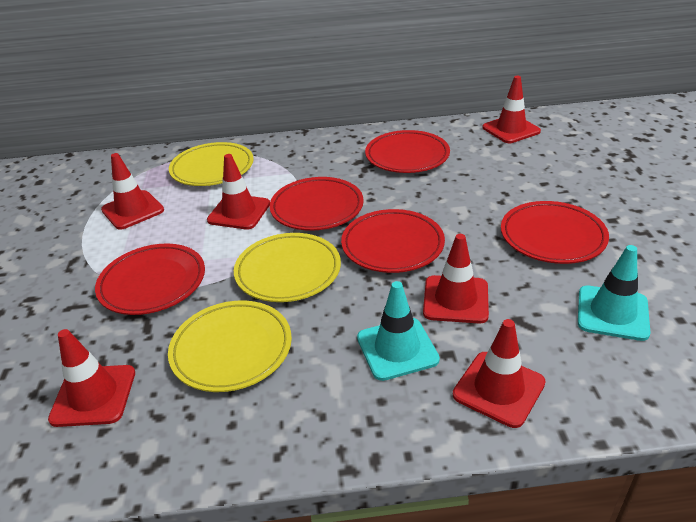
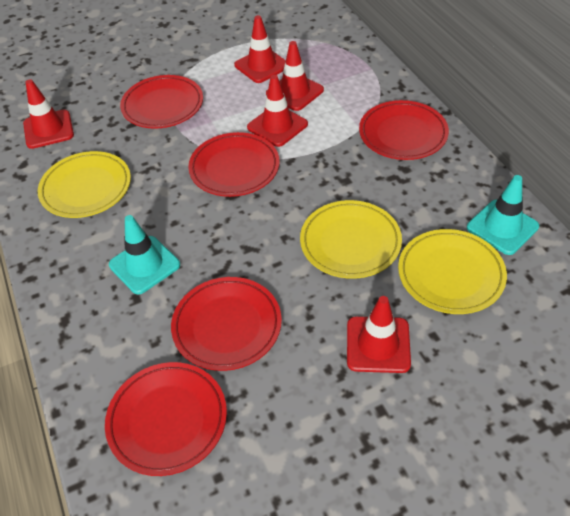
red traffic cone: [48,329,135,427] [101,153,164,230] [207,154,270,230] [423,234,489,323] [453,319,546,428] [482,76,541,143] = 6 -> [23,79,74,149] [234,15,286,83] [247,75,308,147] [266,41,324,111] [347,296,411,373] = 5

